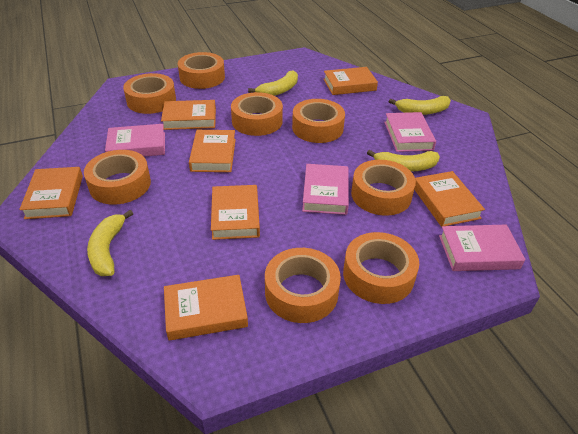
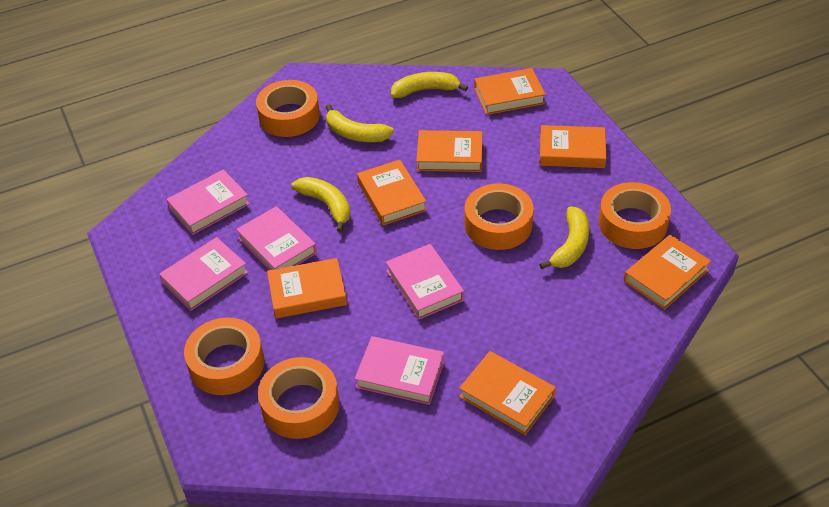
orange tape: [84,150,151,204] [123,73,176,114] [178,52,225,89] [231,92,283,136] [265,248,341,323] [292,99,345,143] [343,232,419,304] [351,160,416,216] = 8 -> [184,317,264,395] [256,80,320,137] [258,357,340,439] [465,183,534,250] [598,182,671,249] = 5
pink book: [105,124,165,157] [302,164,349,215] [384,112,436,152] [439,225,525,271] = 4 -> [159,237,248,311] [166,170,250,235] [236,206,317,270] [355,336,444,405] [386,244,464,320] = 5

